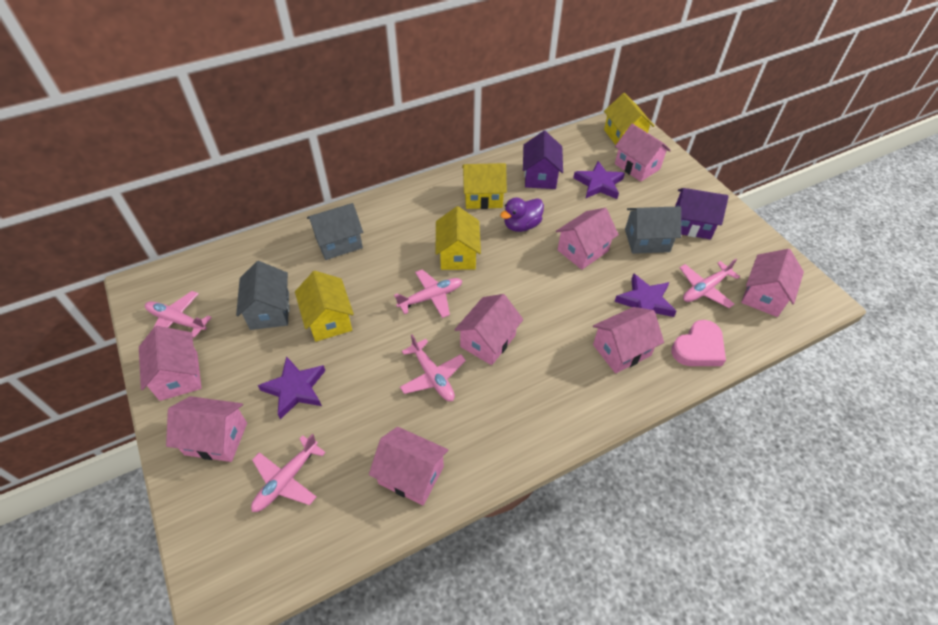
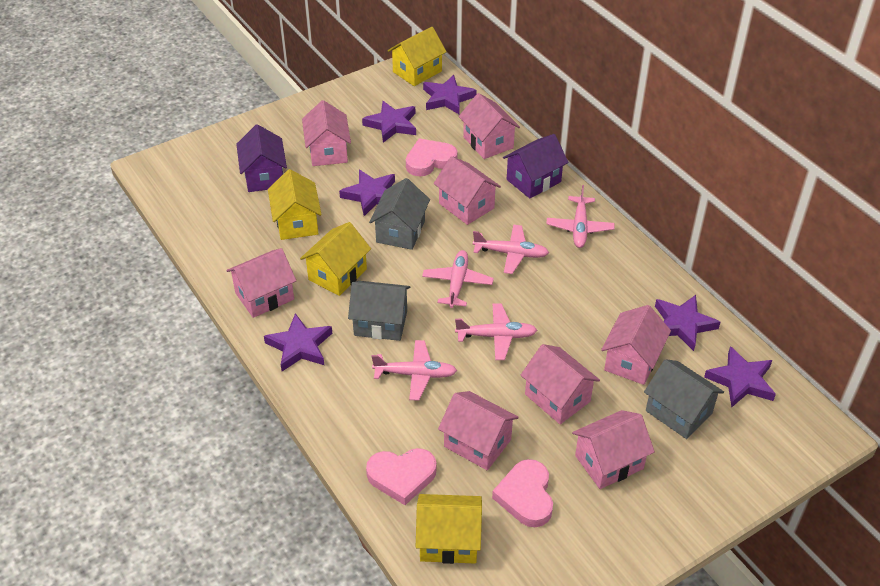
pink heart: [671,320,726,366] = 1 -> [366,448,437,505] [406,138,457,177] [492,459,553,527] = 3
purple duck: [500,197,544,232] = 1 -> none = 0
purple star: [258,356,325,419] [573,161,625,199] [614,273,677,317] = 3 -> [264,313,332,371] [339,170,395,216] [362,101,416,143] [423,75,477,115] [655,295,720,351] [704,346,776,407] = 6

